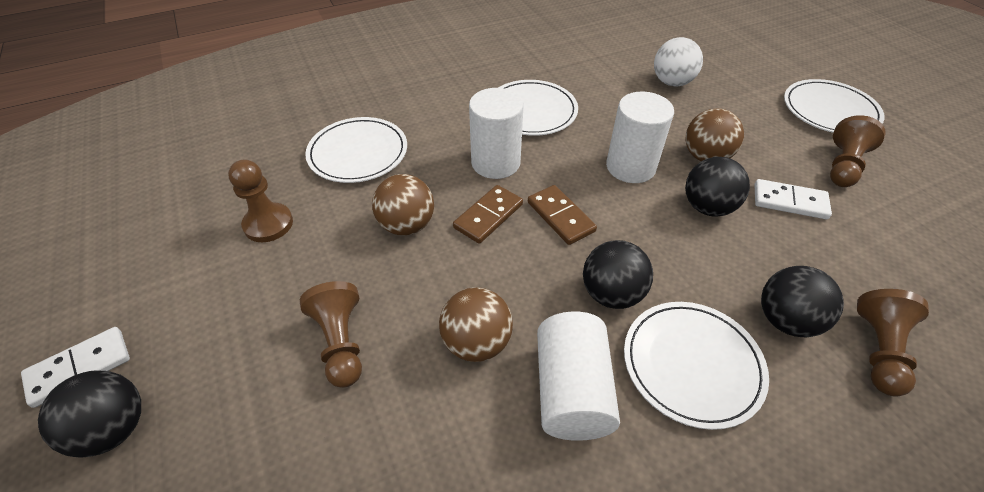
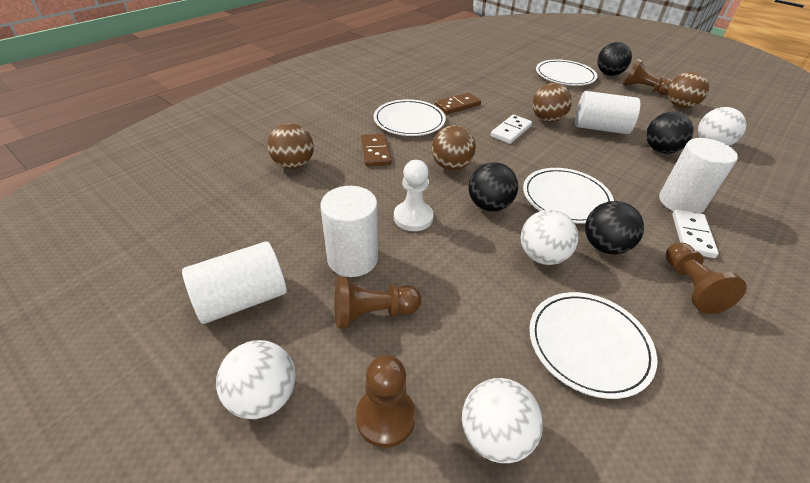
brown ball: [372,174,434,236] [439,288,513,362] [686,108,744,161] = 3 -> [268,123,314,169] [432,125,476,170] [533,83,572,122] [668,71,709,108] = 4
white ball: [654,37,703,86] = 1 -> [216,340,296,419] [462,378,543,463] [521,210,579,265] [698,107,747,146] = 4
white cylinder: [469,88,523,179] [537,312,620,441] [606,92,674,183] = 3 -> [182,241,287,324] [320,186,378,277] [575,91,640,134] [659,138,738,214] = 4
white pawn: none = 0 -> [394,160,434,231] = 1

